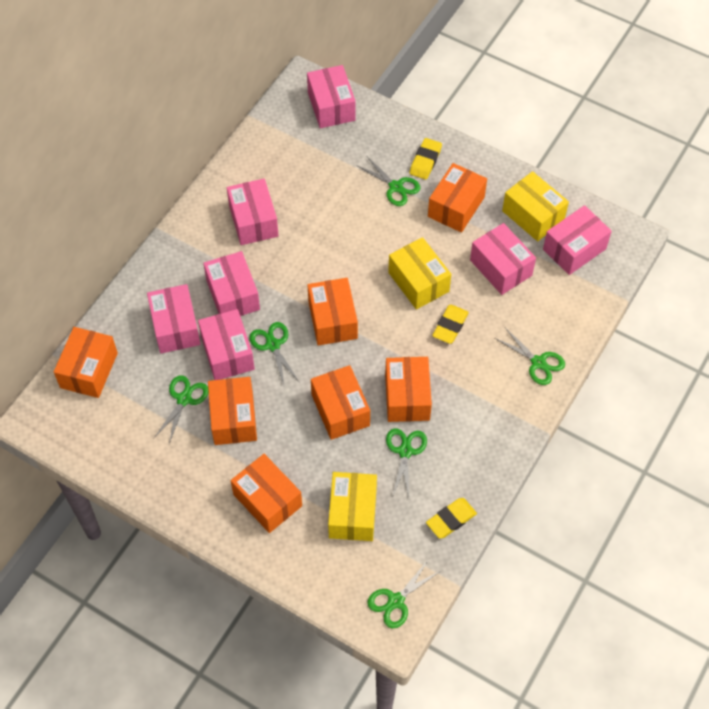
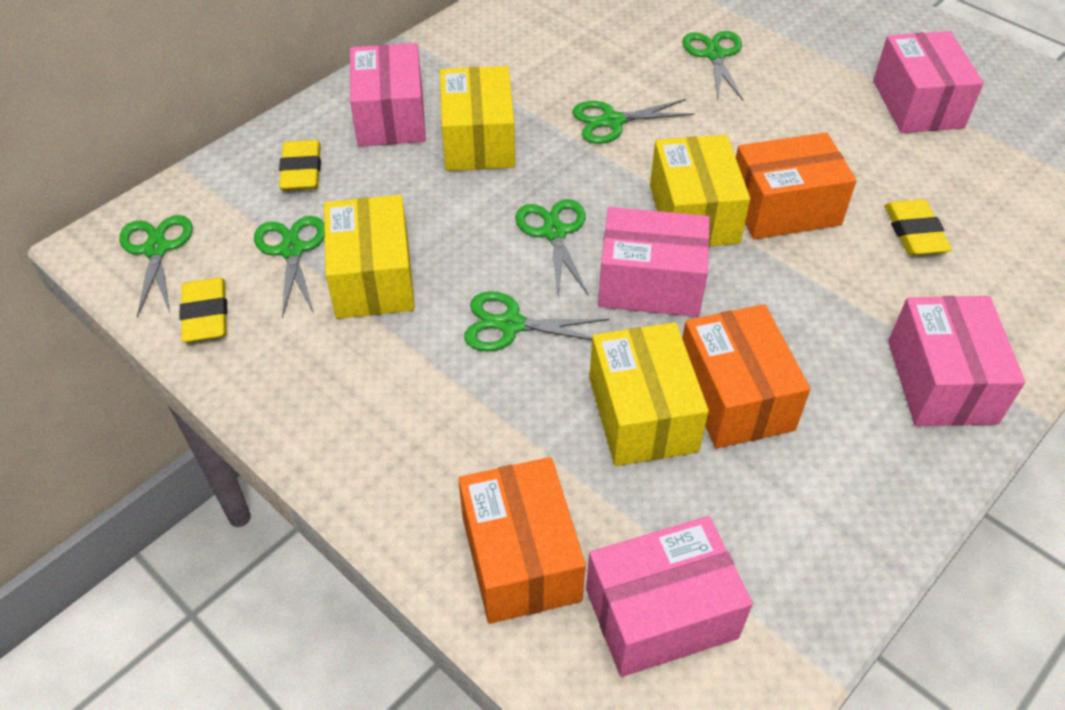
orange box: [54,327,118,398] [208,377,257,445] [231,454,302,533] [308,278,358,345] [311,365,370,440] [385,357,432,422] [428,163,487,233] = 7 -> [458,457,586,624] [682,304,811,449] [736,132,857,239] = 3
pink box: [147,284,201,353] [198,309,255,380] [203,251,260,316] [227,179,279,245] [307,65,356,128] [470,223,536,295] [543,205,612,275] = 7 -> [350,43,426,146] [586,516,753,677] [598,207,710,317] [873,31,984,133] [888,296,1025,426] = 5
yellow box: [328,472,377,541] [388,237,451,309] [502,171,569,241] = 3 -> [324,195,415,319] [440,66,515,171] [589,322,709,466] [650,135,750,246] = 4

